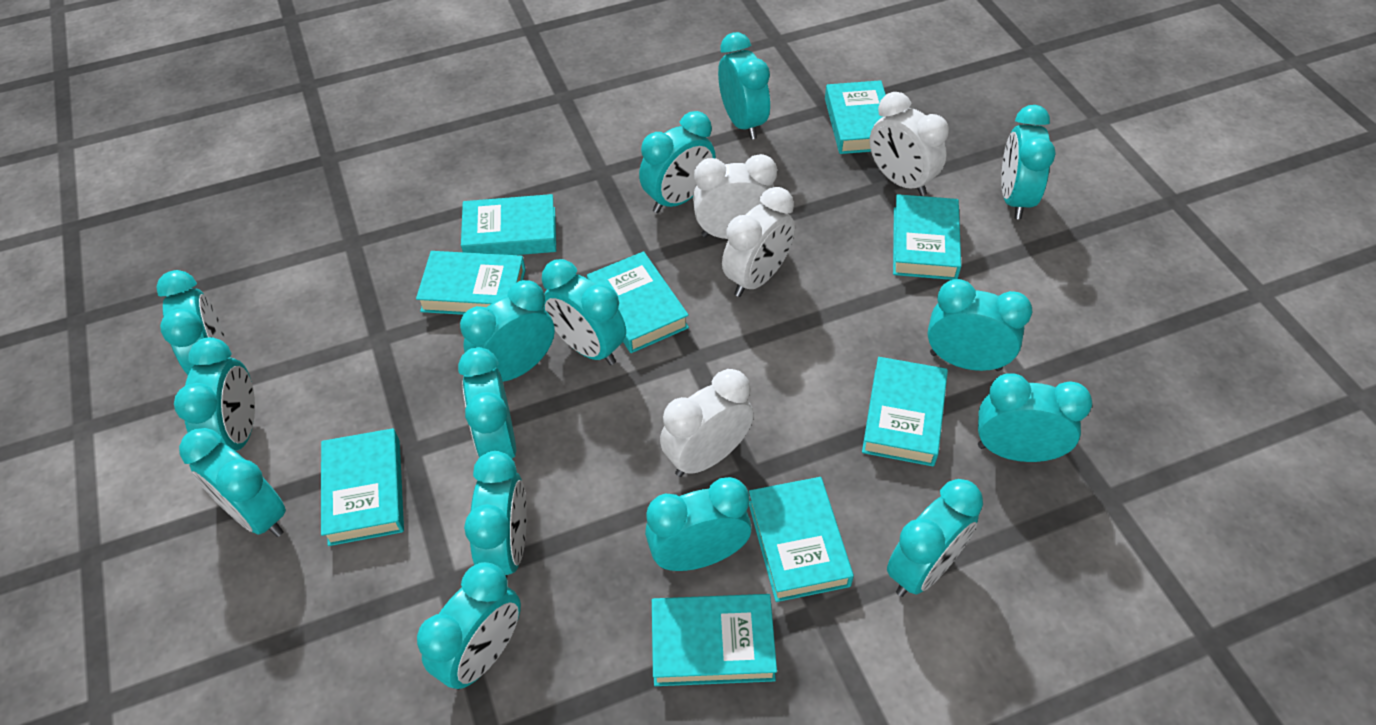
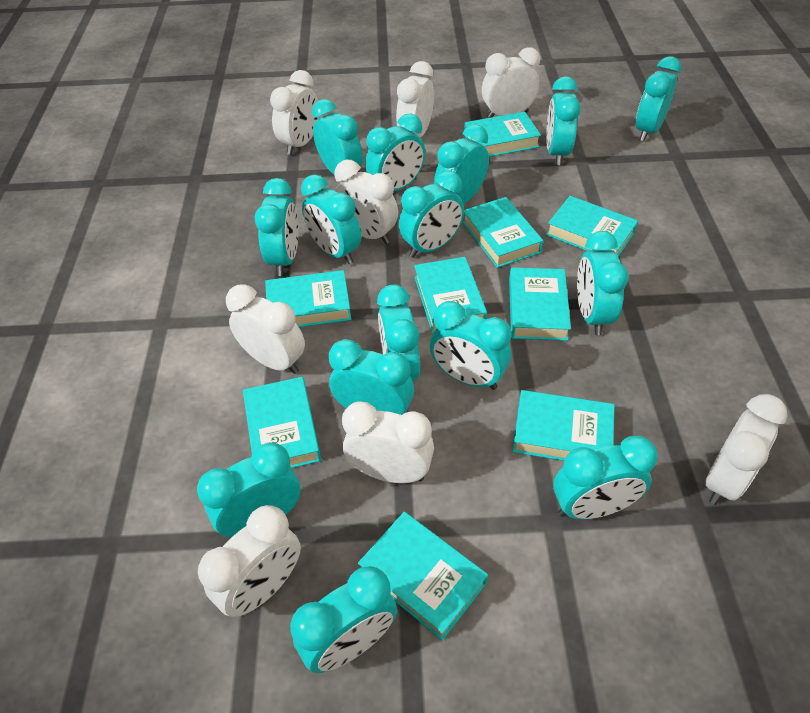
white clock: [660,369,754,477] [693,154,777,239] [722,187,795,297] [870,92,949,196] = 4 -> [198,505,301,617] [226,284,305,374] [270,70,319,155] [334,160,398,244] [342,402,434,483] [396,61,434,137] [482,47,540,118] [705,394,788,505] = 8

